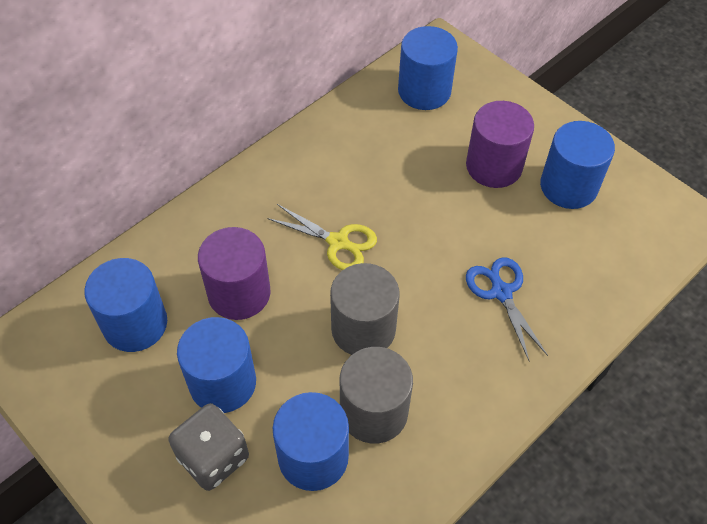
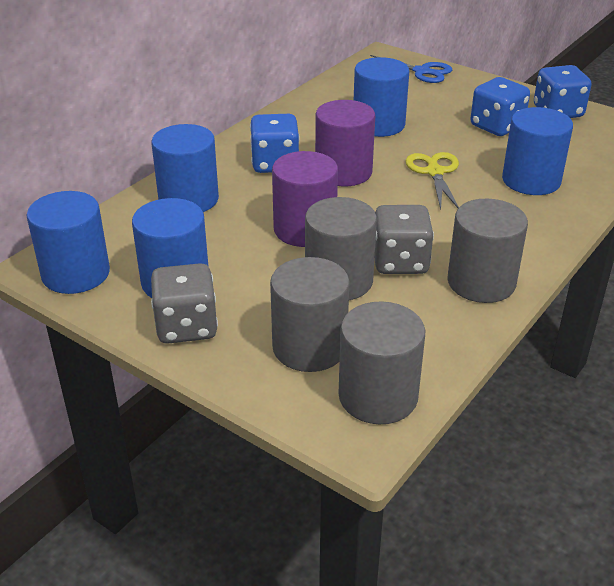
blue dice: none = 0 -> [250,114,300,173] [470,77,530,136] [534,65,592,118] = 3
grey cylinder: [330,263,399,355] [340,347,413,444] = 2 -> [270,257,350,372] [305,197,377,300] [339,301,426,425] [447,199,528,303] = 4
grey dice: [168,403,249,491] = 1 -> [151,263,218,344] [375,205,434,274] = 2

